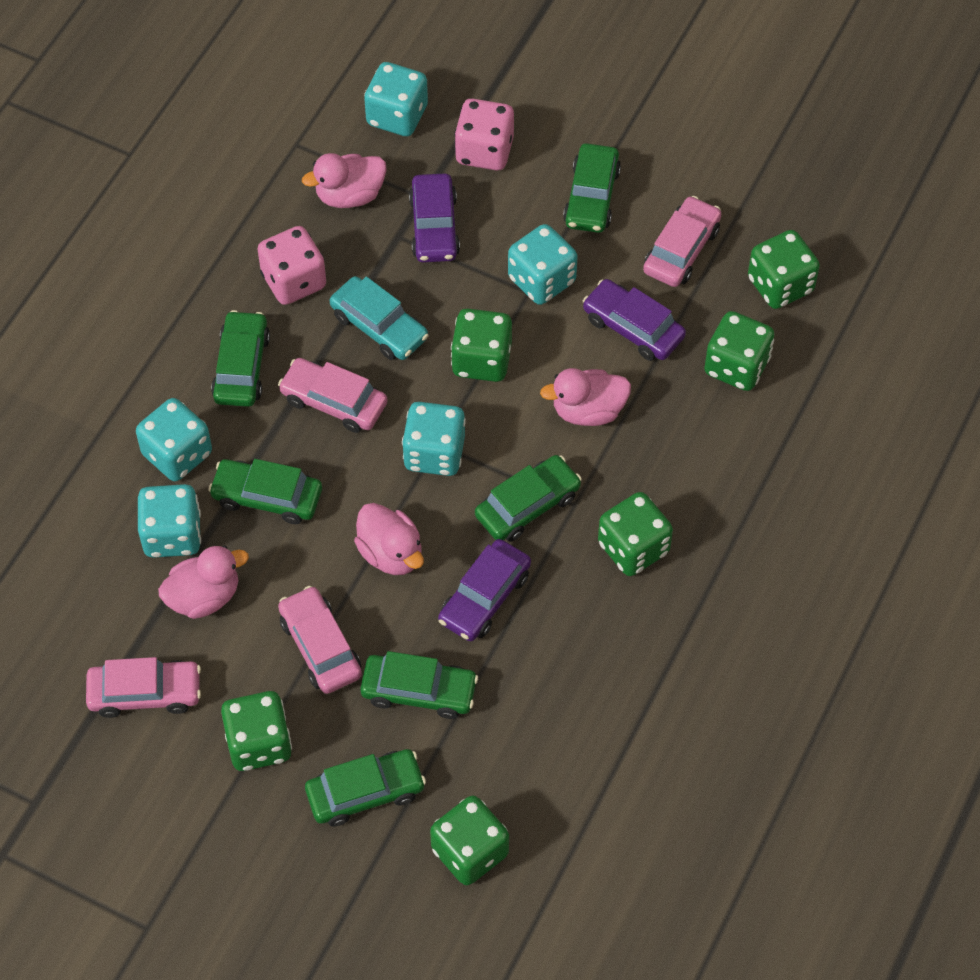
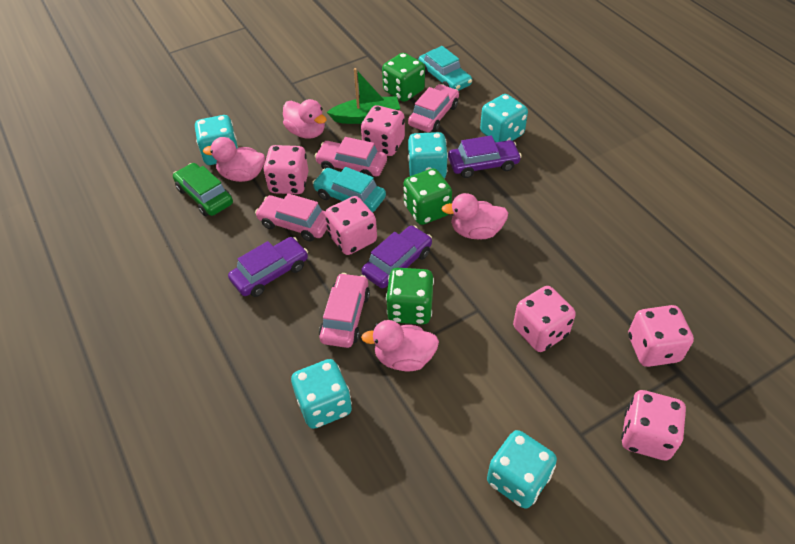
green boat: none = 0 -> [327,68,400,124] = 1
green car: [208,459,322,524] [211,310,270,407] [305,749,426,826] [360,651,478,719] [475,455,582,542] [563,143,621,233] = 6 -> [173,163,233,216] = 1
green dice: [221,691,292,771] [430,796,509,885] [451,309,512,382] [598,492,673,576] [704,311,775,391] [748,230,820,309] = 6 -> [382,53,425,102] [386,268,434,325] [403,168,452,225] = 3
pink dice: [258,226,326,305] [454,99,514,171] = 2 -> [263,145,309,194] [325,196,377,255] [361,105,405,156] [513,286,576,352] [621,390,686,460] [628,305,694,367] = 6
turquoise car: [330,276,429,360] = 1 -> [312,167,386,212] [418,46,472,91] = 2

